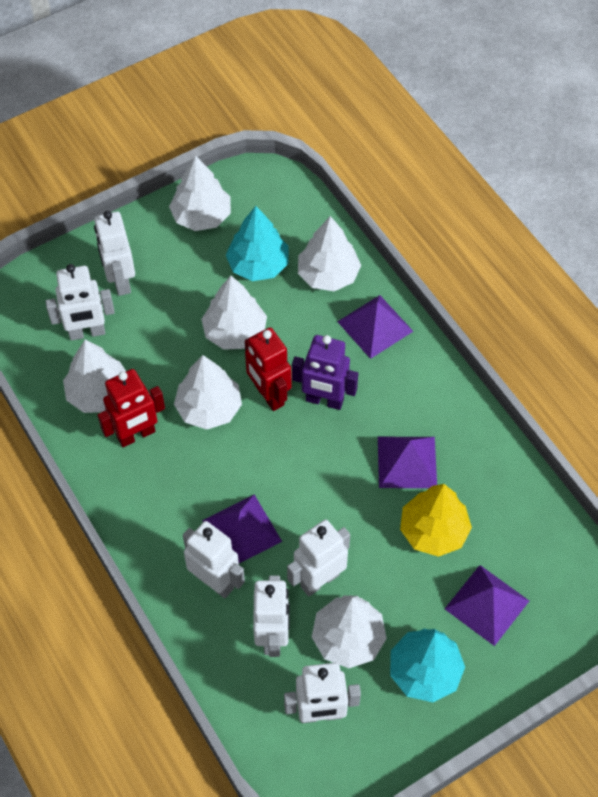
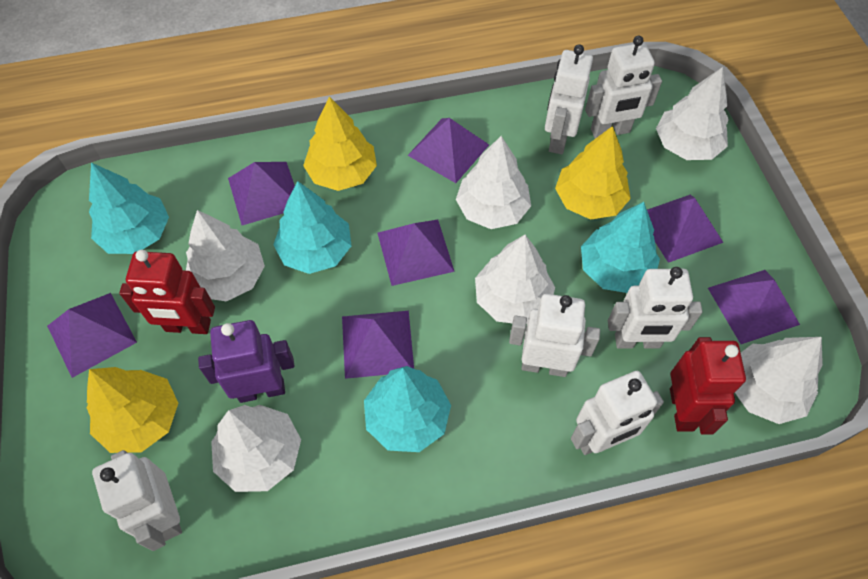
purple pyramid: [202,495,282,563] [337,295,413,359] [378,437,437,488] [445,565,529,646] = 4 -> [47,293,137,378] [228,162,295,225] [342,311,414,379] [378,220,455,286] [407,118,489,183] [647,194,724,263] [708,270,800,344] = 7
turquoise tree: [226,206,289,281] [390,629,465,702] = 2 -> [89,163,169,254] [273,181,351,274] [364,366,451,452] [581,202,660,293] = 4
yellow tree: [400,484,472,557] = 1 -> [87,367,178,453] [303,97,377,191] [555,126,631,220] = 3

